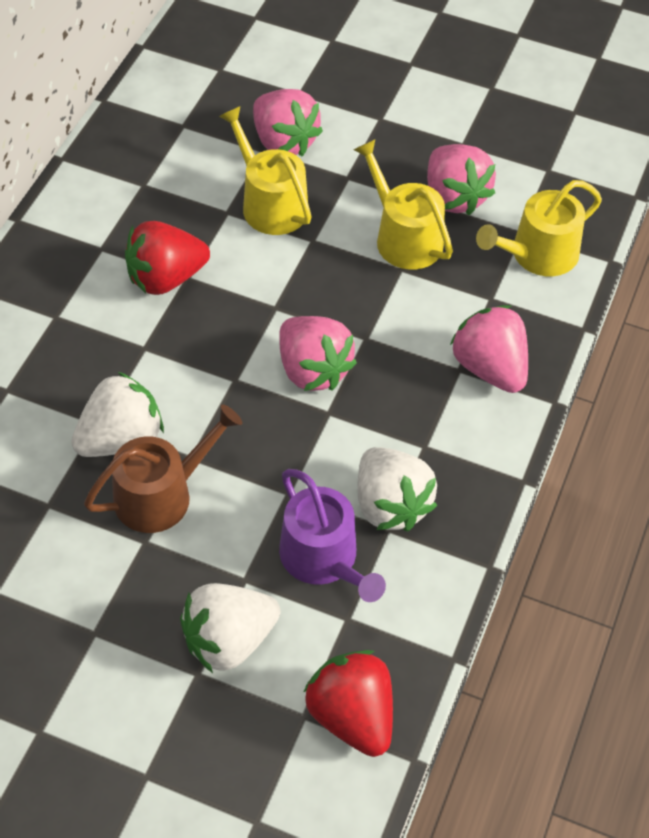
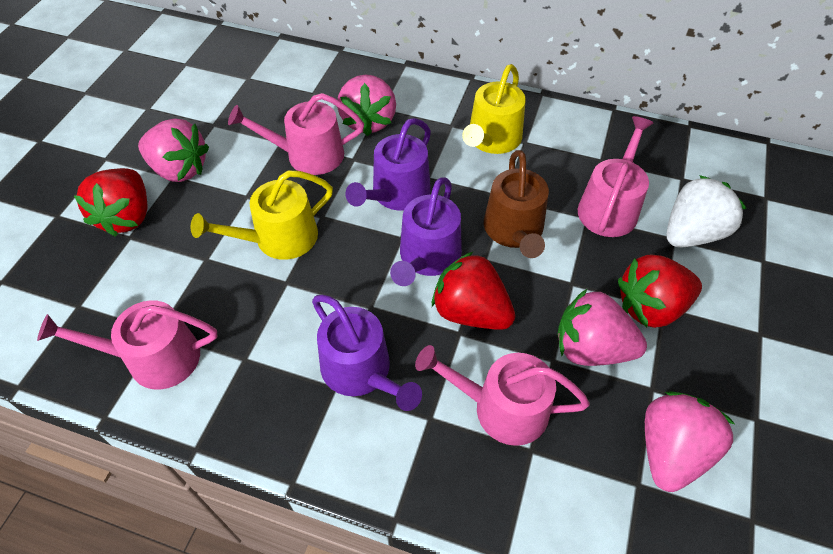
pink watering can: none = 0 -> [37,300,217,390] [228,93,364,175] [415,345,590,446] [578,116,653,237] = 4
purple watering can: [279,469,386,602] = 1 -> [312,295,422,411] [346,118,431,211] [390,177,462,286] = 3
red strawberry: [125,221,210,295] [303,650,393,757] = 2 -> [74,168,148,237] [432,251,515,330] [618,254,702,328] = 3
white strawberry: [71,372,164,457] [180,583,280,673] [357,447,437,531] = 3 -> [667,175,747,248] = 1
yellow watering can: [219,107,312,235] [354,139,453,270] [476,180,602,276] = 3 -> [191,170,333,260] [462,64,526,154] = 2

